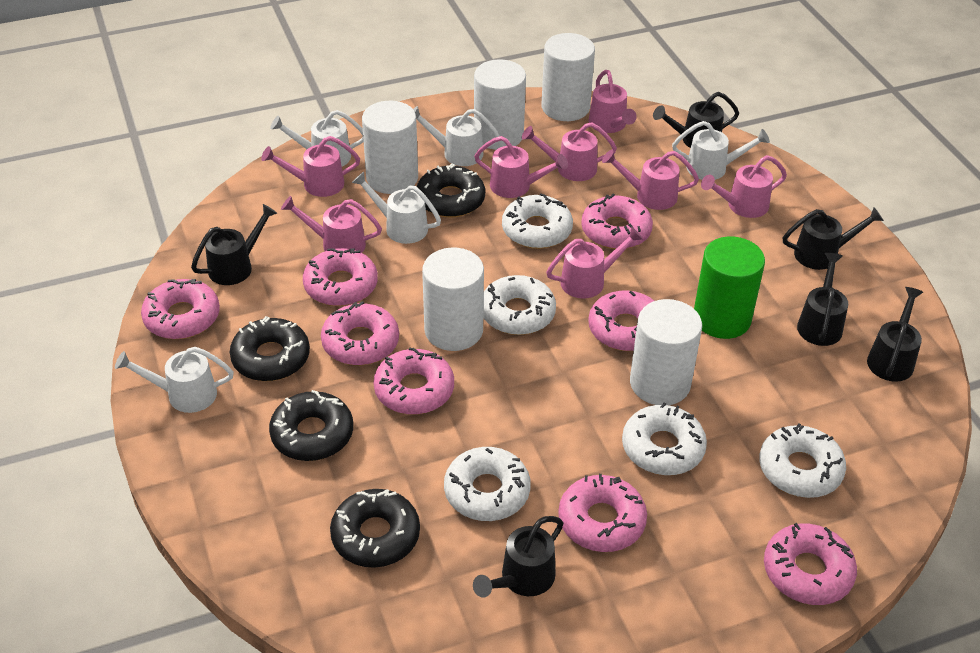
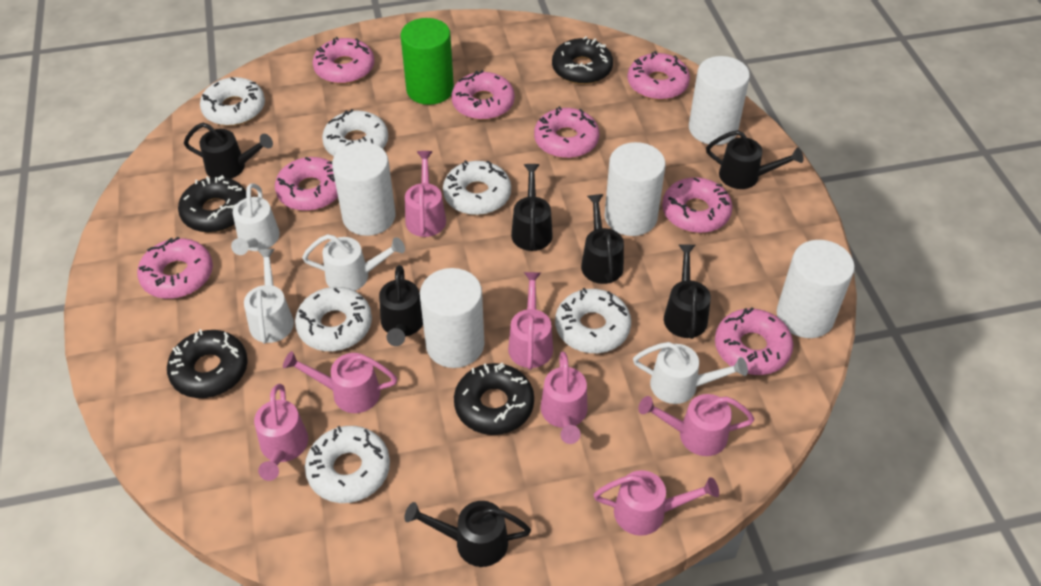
black watering can: [191,204,277,285] [473,516,564,598] [653,92,739,148] [783,207,884,270] [797,253,848,346] [867,287,923,382] = 6 -> [184,123,273,179] [379,265,423,346] [404,501,531,567] [511,164,553,251] [581,194,624,284] [664,245,711,339] [706,130,804,189] = 7
pink watering can: [261,136,360,197] [281,196,382,253] [474,136,568,198] [522,122,617,181] [546,227,643,299] [589,70,637,133] [602,150,699,210] [701,155,787,218] = 8 -> [254,384,308,481] [283,351,397,413] [405,151,446,237] [508,272,553,370] [541,352,587,444] [594,470,719,536] [638,394,755,456] = 7
white donut: [444,447,531,521] [483,275,556,335] [502,194,573,249] [622,403,707,475] [759,424,846,498] = 5 -> [200,77,265,126] [295,287,372,351] [305,426,390,503] [322,109,388,156] [443,160,511,215] [555,288,631,353] = 6
white watering can: [115,347,234,413] [270,110,364,167] [352,172,441,244] [413,106,499,166] [672,121,770,180] = 5 -> [231,184,280,255] [244,249,294,344] [302,234,405,291] [633,342,748,404] = 4

